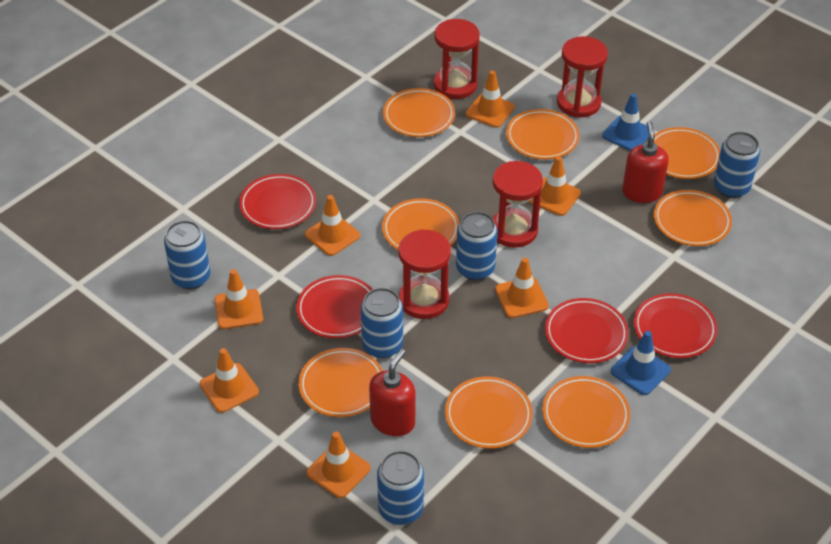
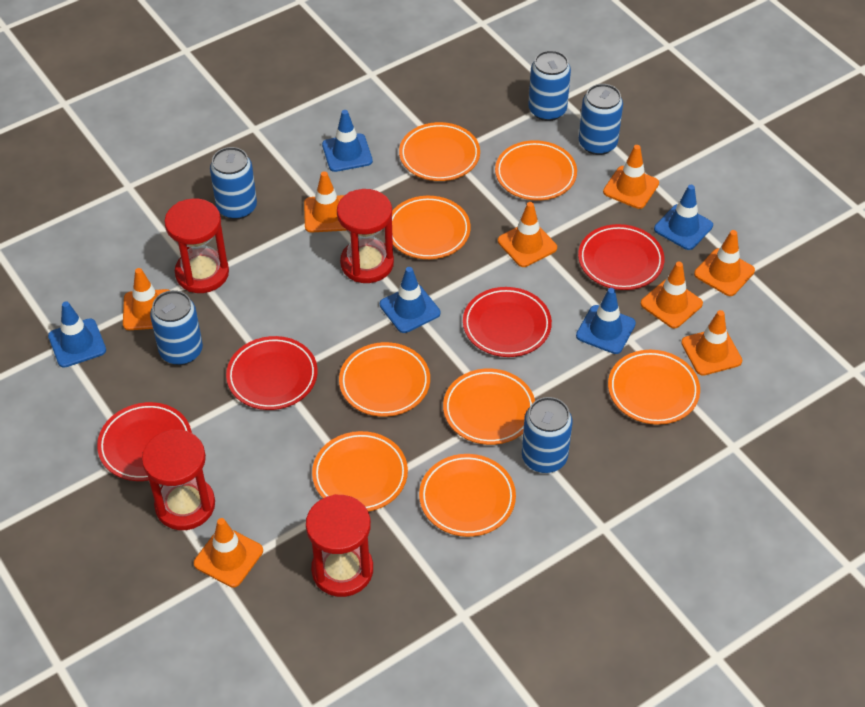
blue traffic cone: [602,94,649,151] [611,331,671,395] = 2 -> [48,301,106,368] [322,110,373,172] [380,267,440,333] [576,288,636,354] [654,185,713,250] = 5
orange traffic cone: [200,348,259,413] [215,269,263,329] [305,195,360,256] [307,432,371,498] [466,70,515,128] [495,258,549,318] [529,156,581,216] = 7 -> [123,268,170,330] [194,518,263,588] [304,171,346,232] [498,202,557,267] [603,145,659,209] [641,262,703,328] [681,310,742,376] [694,230,755,296] = 8
red soap dispenser: [369,349,415,436] [622,121,669,203] = 2 -> none = 0

